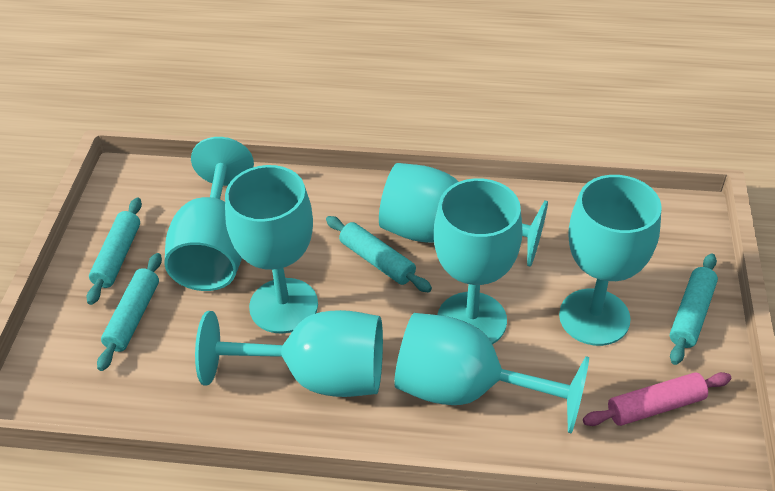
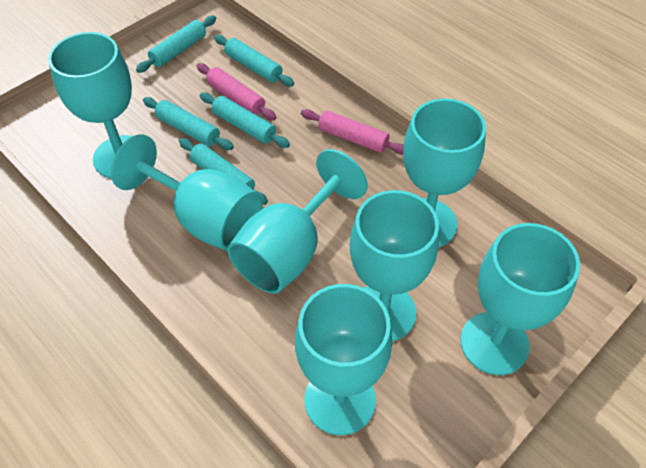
pink rolling pin: [583,372,731,426] = 1 -> [197,63,277,120] [301,109,404,155] = 2
turquoise rolling pin: [86,198,142,305] [97,253,162,371] [326,216,432,292] [670,253,718,365] = 4 -> [136,16,216,73] [143,97,234,150] [179,138,268,205] [200,93,290,148] [214,35,294,86] = 5

